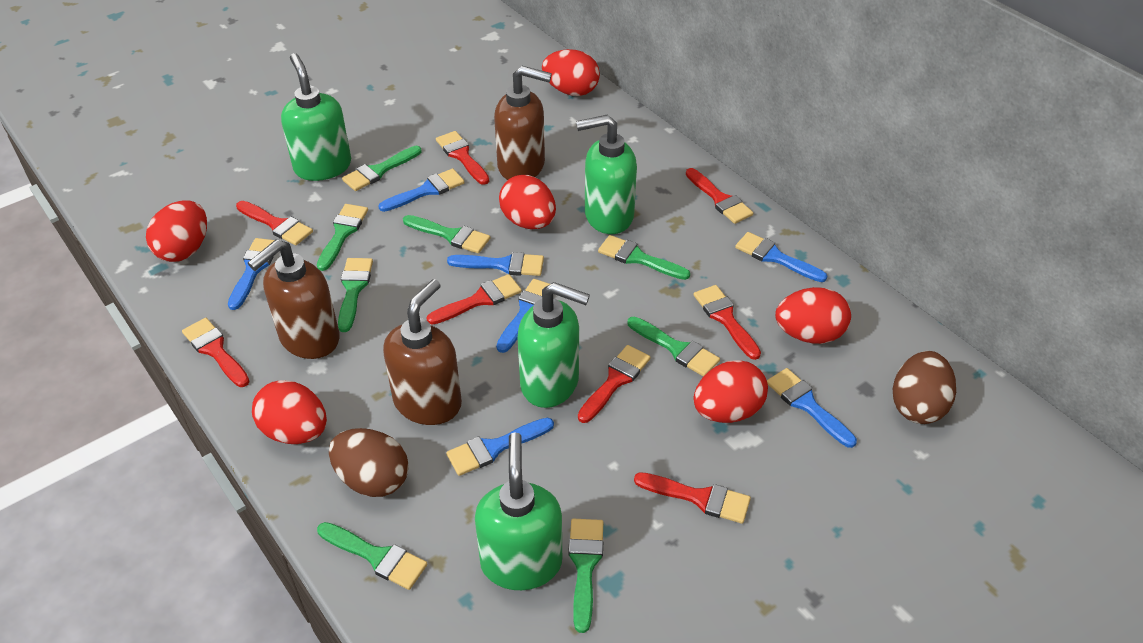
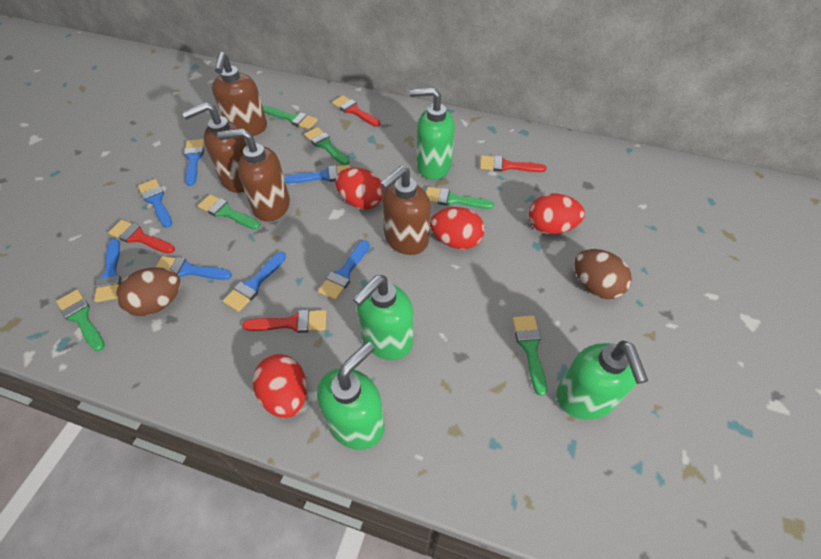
brown soap dispenser: [248,239,340,359] [383,279,462,425] [494,66,552,180] = 3 -> [182,102,247,193] [212,52,267,136] [217,128,290,222] [380,166,430,255] = 4
green brush: [317,204,368,271] [317,522,427,590] [338,258,373,332] [342,146,422,191] [403,215,490,254] [568,519,604,633] [598,235,690,280] [628,317,720,377] = 8 -> [56,290,105,351] [198,194,260,230] [263,106,318,130] [304,127,350,165] [426,187,494,209] [512,316,547,396] = 6
red brush: [182,318,250,387] [236,201,313,245] [427,274,522,325] [436,131,489,185] [578,345,651,423] [634,472,751,524] [686,168,753,224] [694,285,761,360] = 8 -> [108,220,175,254] [242,310,326,333] [332,95,380,127] [480,155,546,172] = 4
red egg: [146,200,207,262] [252,380,327,444] [499,175,556,229] [542,49,600,96] [694,360,768,423] [775,287,851,344] = 6 -> [253,354,307,418] [335,168,384,210] [430,207,485,249] [529,194,585,234] = 4

